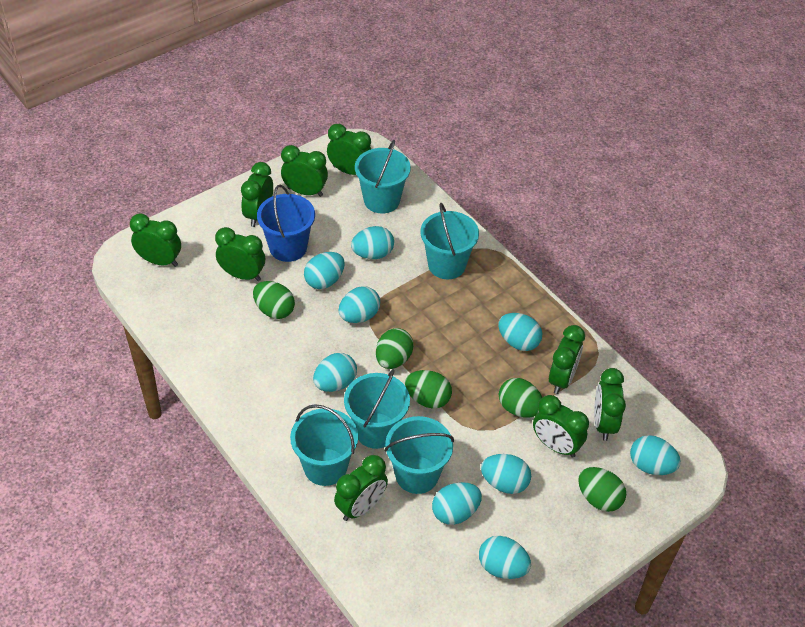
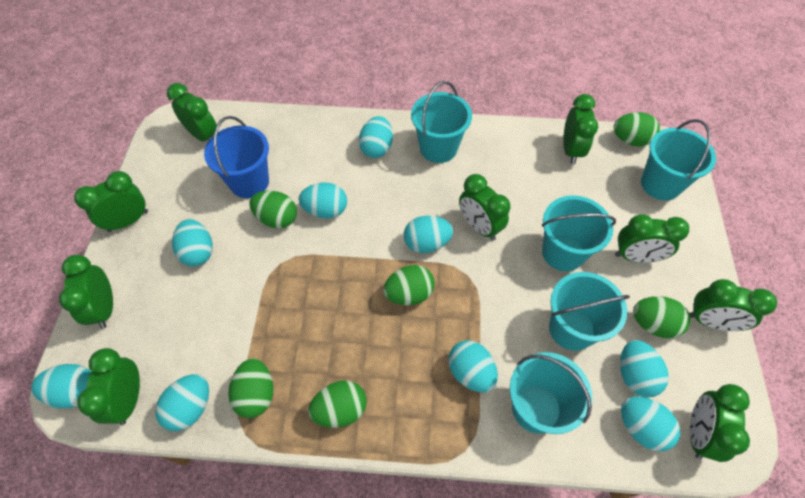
green egg: [253,281,295,319] [376,328,414,369] [405,370,452,409] [499,378,542,418] [578,467,626,512] = 5 -> [228,359,273,418] [249,191,297,229] [308,380,367,428] [383,265,435,305] [614,112,660,147] [633,296,690,338] = 6

